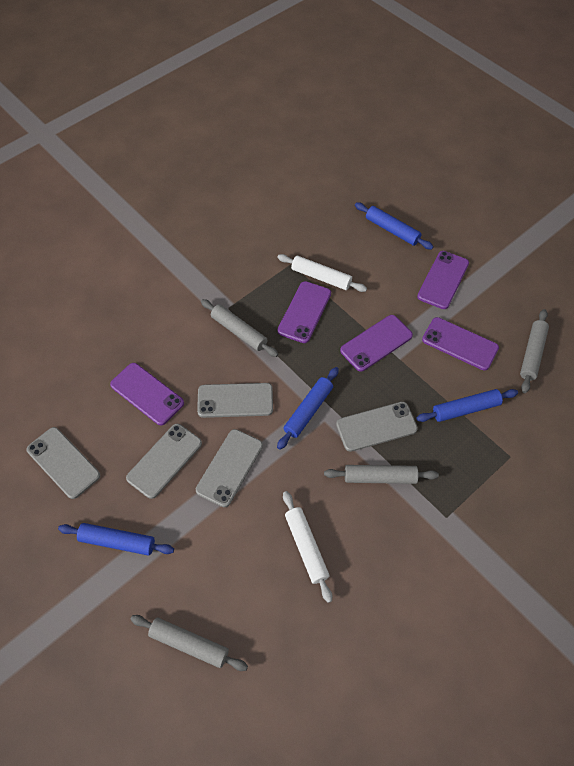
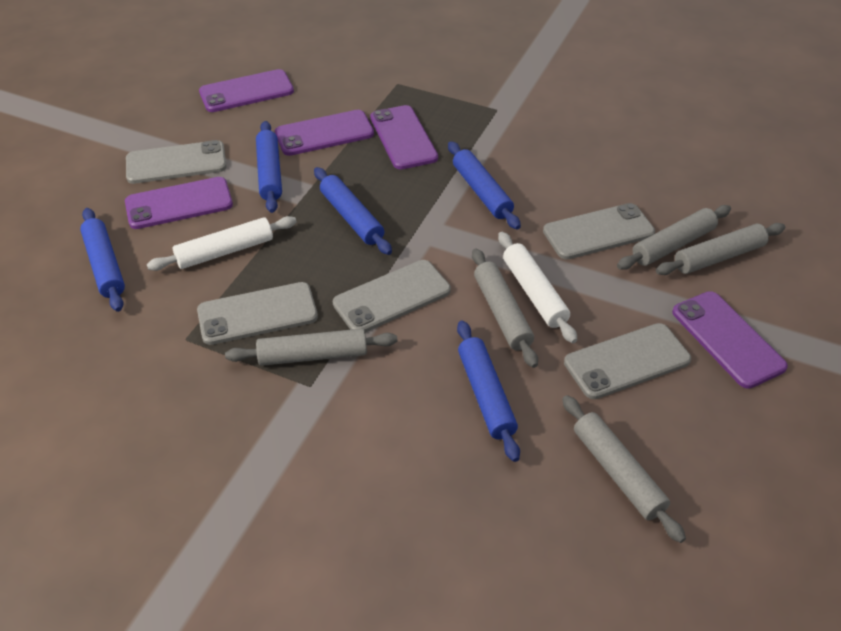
blue rolling pin: [58,523,174,556] [277,367,339,450] [355,202,434,250] [417,389,518,422] = 4 -> [80,208,125,312] [256,121,282,213] [314,167,392,255] [448,141,521,230] [457,320,520,462] = 5
grey rolling pin: [130,615,248,671] [201,299,278,357] [324,465,439,484] [520,309,549,393] = 4 -> [225,329,398,366] [472,248,538,368] [562,395,686,543] [617,205,731,270] [656,223,785,275] = 5

